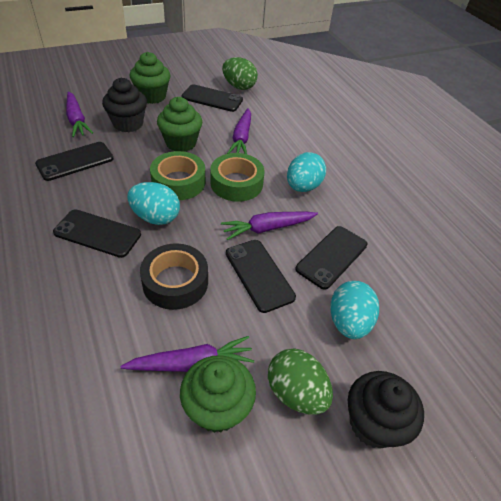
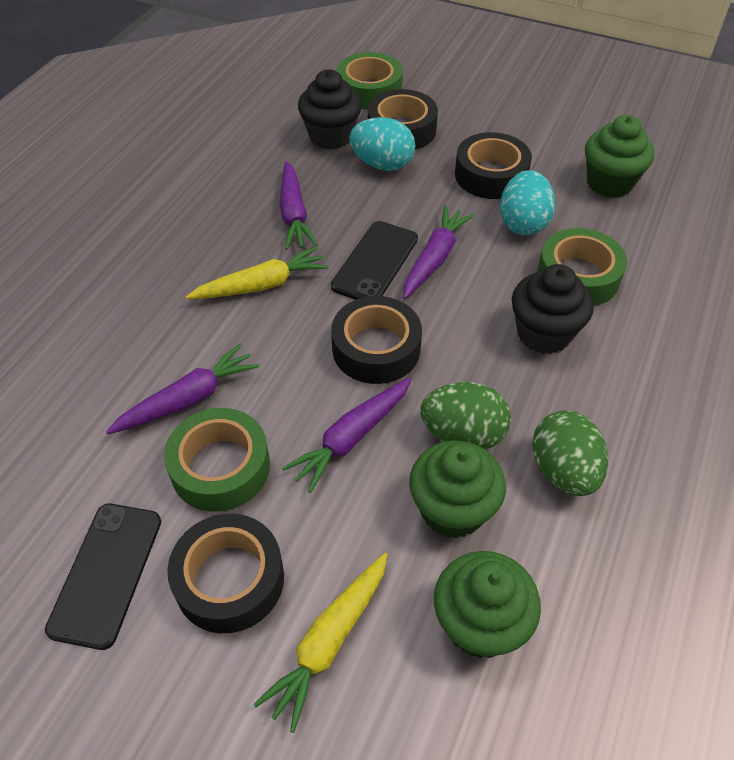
black phone: [35,142,114,181] [53,209,141,258] [182,84,243,112] [226,240,296,313] [295,226,368,290] = 5 -> [45,504,161,650] [331,221,418,300] = 2
black tape: [140,243,208,310] = 1 -> [167,514,284,633] [331,296,422,384] [368,89,438,149] [455,132,532,199] = 4
green tape: [150,151,205,200] [210,153,265,202] = 2 -> [164,408,270,512] [336,52,403,110] [537,228,627,306] = 3
turquoise egg: [128,182,180,225] [287,152,326,192] [330,281,379,339] = 3 -> [349,117,415,171] [500,170,555,235] = 2
yellow carrot: none = 0 -> [186,246,329,299] [254,553,388,733] = 2

